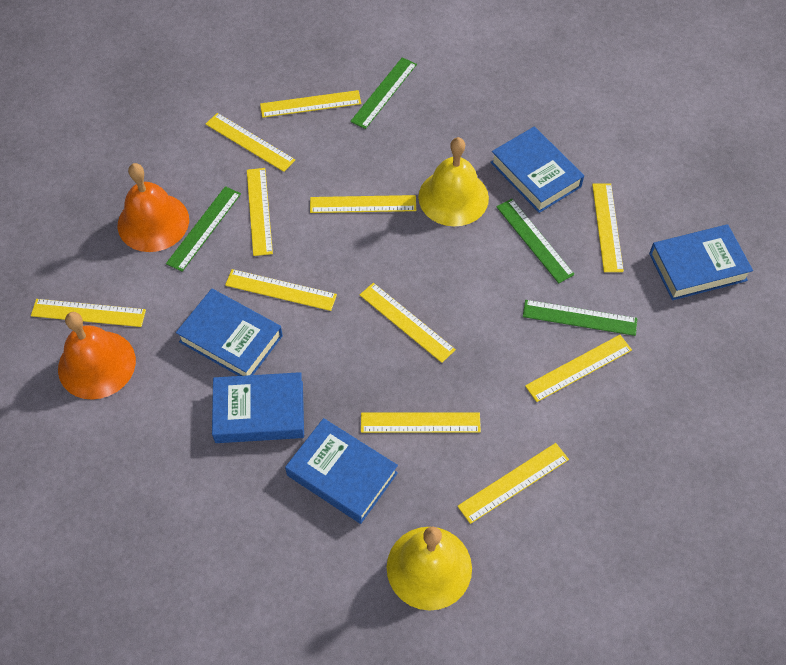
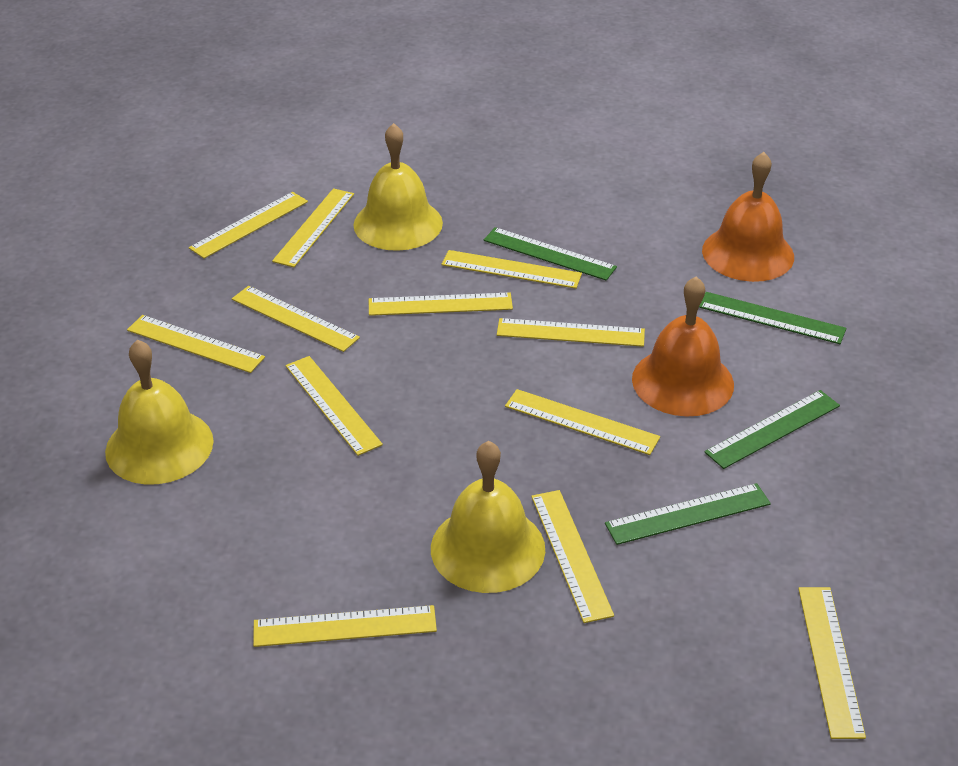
blue book: [176,289,283,376] [212,372,304,443] [285,418,398,524] [490,127,584,213] [649,224,753,300] = 5 -> none = 0
yellow bell: [387,527,472,611] [418,137,489,226] = 2 -> [105,339,213,485] [354,123,443,251] [431,441,545,593] = 3
yellow ruler: [31,299,146,327] [206,113,295,172] [225,269,337,311] [247,168,273,256] [260,90,361,118] [310,195,416,213] [360,283,456,363] [361,412,481,433] [457,443,569,524] [525,335,632,402] [592,183,624,272] = 11 -> [127,315,265,373] [189,192,308,259] [232,286,360,352] [253,605,437,647] [272,188,354,267] [285,356,383,456] [369,293,513,316] [441,250,582,289] [497,318,645,347] [505,389,660,455] [531,490,614,623] [798,587,866,739] = 12

